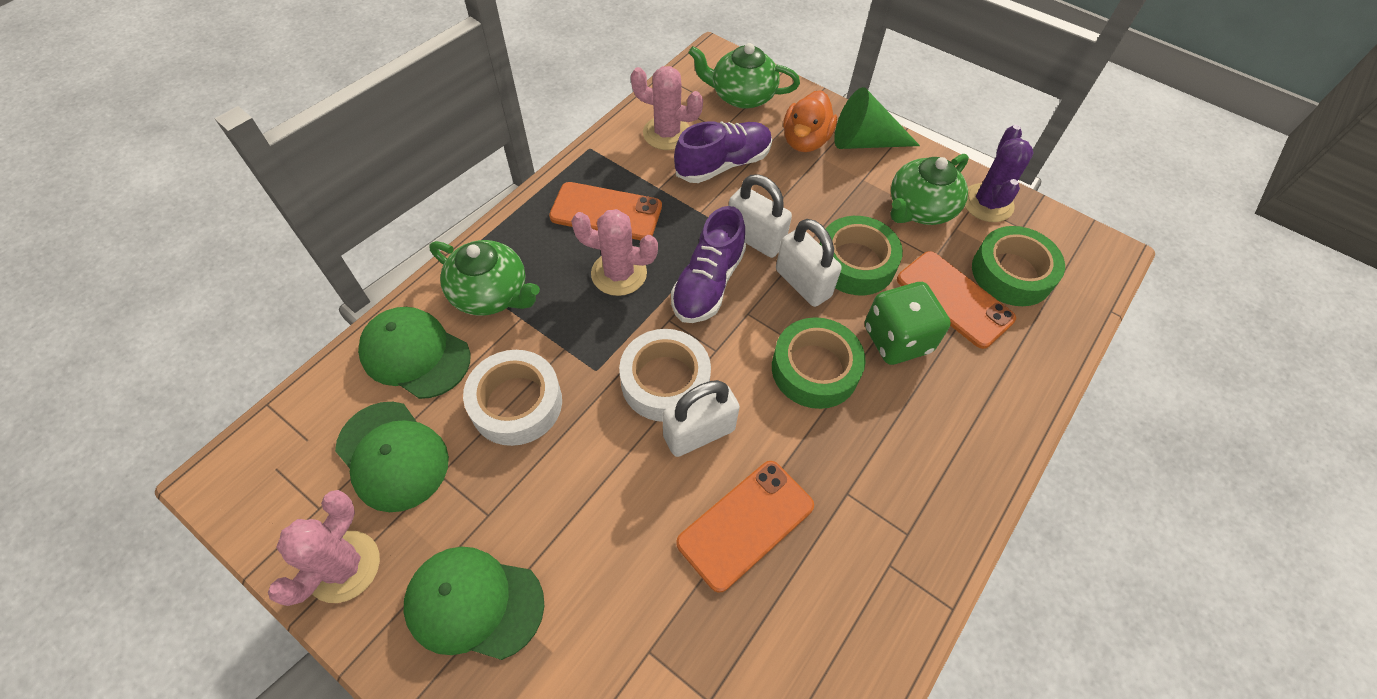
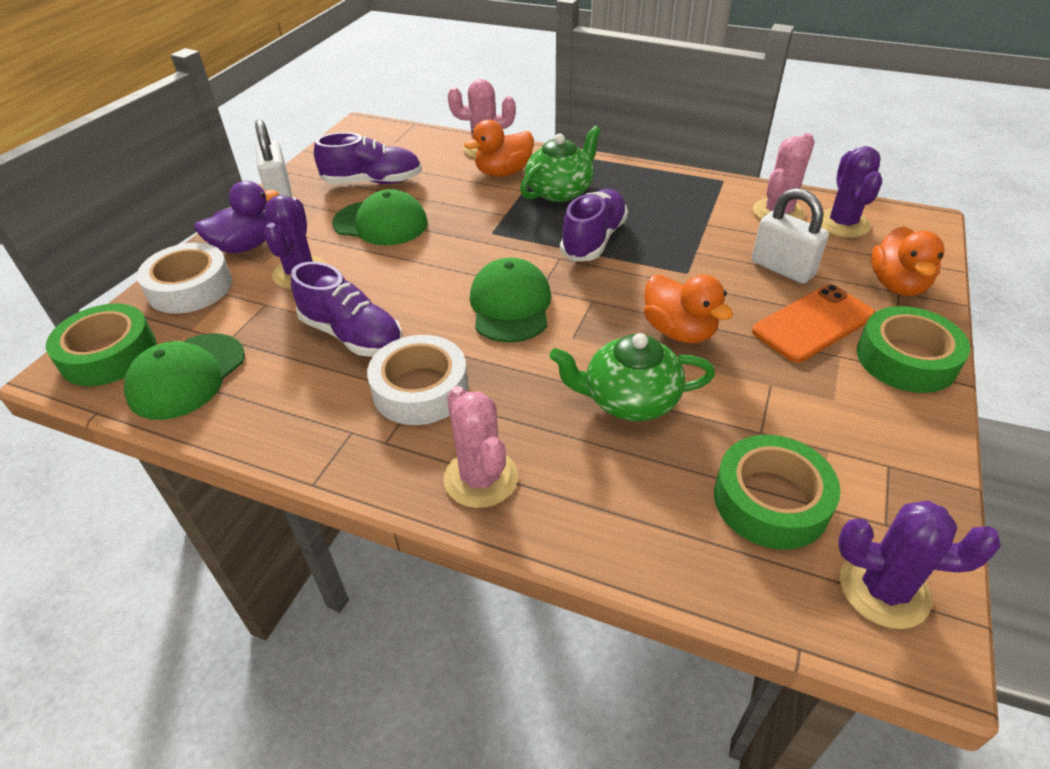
green cone: [834,87,920,149] = 1 -> none = 0
green dice: [865,282,951,365] = 1 -> none = 0
green teapot: [429,240,540,315] [688,43,800,109] [891,154,969,225] = 3 -> [520,126,601,202] [549,333,715,421] = 2
orange duck: [783,90,837,152] = 1 -> [464,120,534,177] [644,274,733,343] [871,226,945,296] = 3
orange phone: [549,182,662,240] [676,461,814,593] [897,251,1016,349] = 3 -> [752,285,875,363] = 1
purple cactus: [965,125,1034,222] = 1 -> [264,195,327,289] [821,146,882,238] [838,501,1001,629] = 3
purple duck: none = 0 -> [194,181,279,253] = 1
purple shoe: [671,206,746,323] [674,121,772,183] = 2 -> [291,262,403,357] [314,132,422,184] [560,189,628,262] = 3
white padlock: [663,380,740,457] [728,174,792,258] [776,219,842,307] = 3 -> [255,119,292,198] [752,188,829,284] = 2

